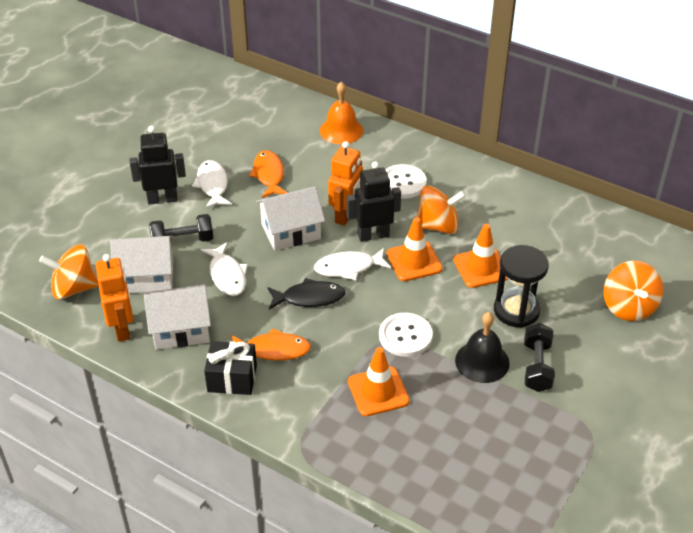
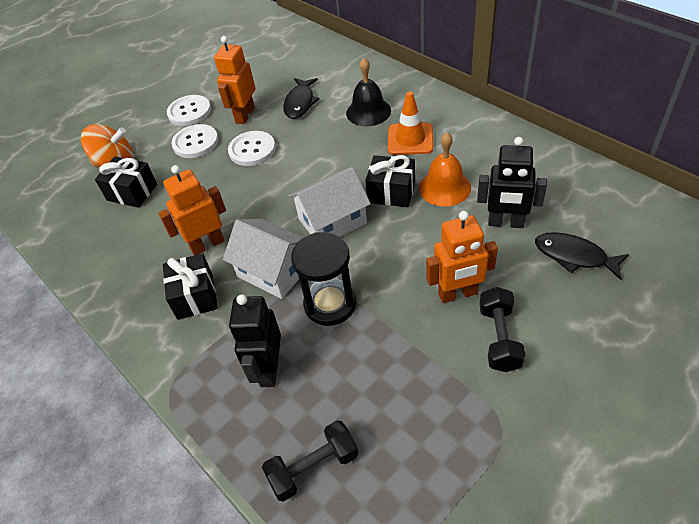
black fish: [267,278,346,309] = 1 -> [283,78,319,119] [535,232,629,280] = 2
black gift: [204,341,257,395] = 1 -> [95,156,157,208] [163,253,218,320] [365,155,415,207] = 3
orange fish: [231,328,311,361] [249,150,287,198] = 2 -> none = 0
orange robot: [96,254,133,342] [328,141,363,226] = 2 -> [158,165,226,255] [214,36,255,124] [426,211,498,303] = 3
orange spinning top: [39,245,99,299] [416,186,466,234] [604,261,663,321] = 3 -> [81,124,134,167] = 1
orange traffic cone: [348,347,410,416] [387,217,443,281] [453,224,508,288] = 3 -> [388,91,433,155] = 1
white button: [379,313,433,357] [385,164,427,199] = 2 -> [167,95,211,126] [171,124,218,158] [228,131,276,166] = 3
white fish: [192,160,232,209] [201,242,248,296] [314,248,391,280] = 3 -> none = 0
white house: [110,236,173,293] [144,284,211,350] [256,186,325,251] = 3 -> [223,219,304,299] [288,167,371,237] = 2

